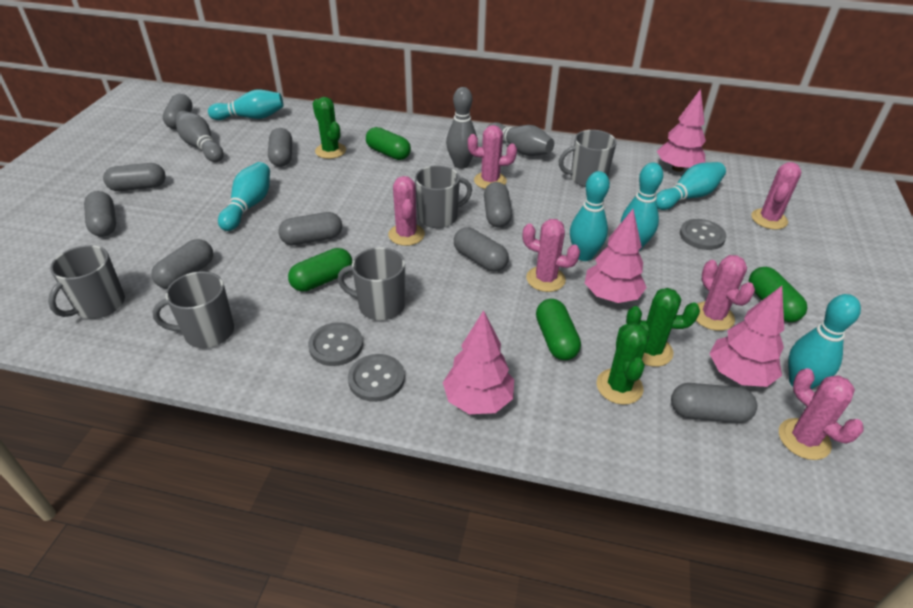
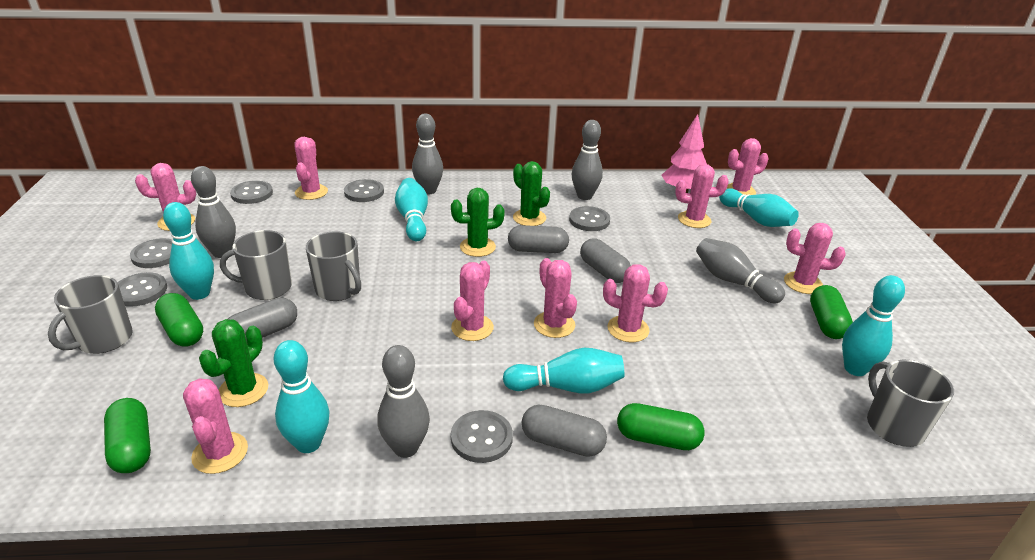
grey bowling pin: [176,111,224,162] [446,87,477,169] [488,122,554,156] = 3 -> [191,166,236,258] [377,345,430,458] [412,114,443,194] [572,120,603,200] [696,238,785,303] = 5
grey button: [308,322,363,366] [348,354,405,402] [680,219,726,250] = 3 -> [117,272,167,307] [130,238,172,268] [230,181,273,204] [344,179,384,202] [451,410,513,463] [569,206,610,231] = 6
grey capsule: [84,191,116,237] [103,163,166,191] [151,239,213,289] [163,94,192,129] [268,128,292,167] [278,212,342,245] [454,227,509,272] [484,182,512,228] [671,383,757,423] = 9 -> [228,298,297,341] [508,225,569,253] [522,405,607,457] [580,238,631,283] = 4
grey mug: [48,245,125,319] [153,271,234,348] [338,247,405,321] [415,165,472,228] [559,130,616,187] = 5 -> [48,275,133,354] [220,230,292,300] [306,231,361,301] [867,360,954,447] = 4
pink cactus: [388,176,425,246] [468,125,517,189] [523,219,580,292] [696,255,755,331] [751,162,801,230] [779,368,864,460] = 6 -> [135,163,196,231] [183,378,248,474] [294,137,328,200] [451,261,494,341] [534,258,577,338] [603,264,668,342] [675,164,729,228] [727,138,768,195] [784,223,846,294] = 9
pink tree: [443,310,514,414] [585,209,647,303] [657,89,706,172] [709,286,784,387] = 4 -> [661,114,707,193] = 1

